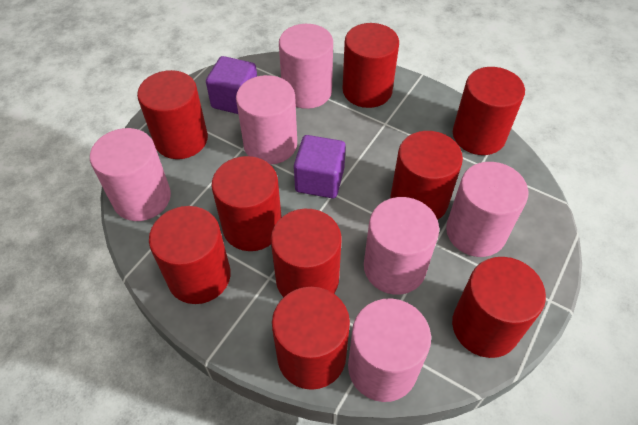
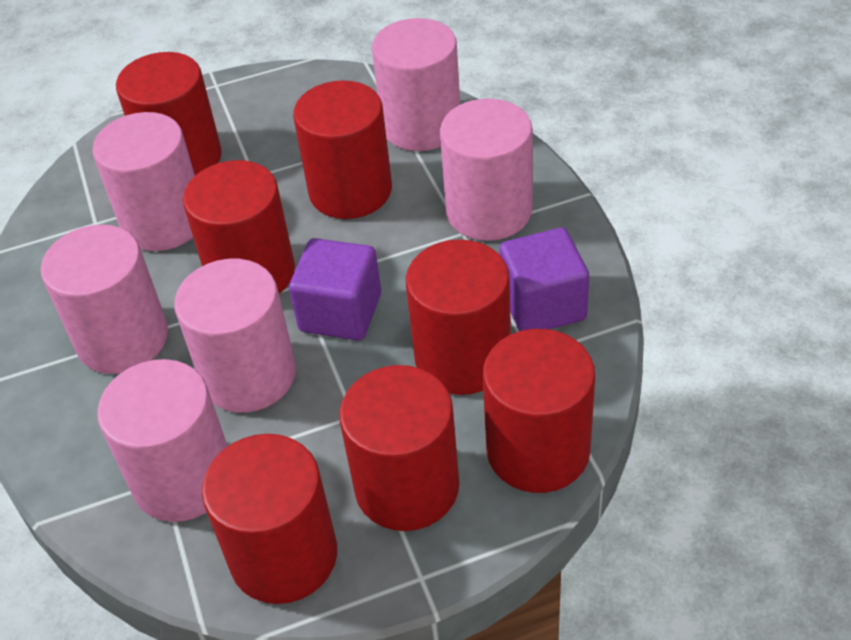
red cylinder: [137,70,208,159] [149,206,231,304] [211,156,282,251] [271,209,342,297] [272,287,350,390] [342,23,399,108] [391,131,463,220] [452,257,546,358] [453,67,525,155] = 9 -> [116,52,222,175] [183,160,295,294] [202,434,337,604] [293,80,392,219] [339,365,459,531] [406,239,511,395] [483,329,595,493] = 7

